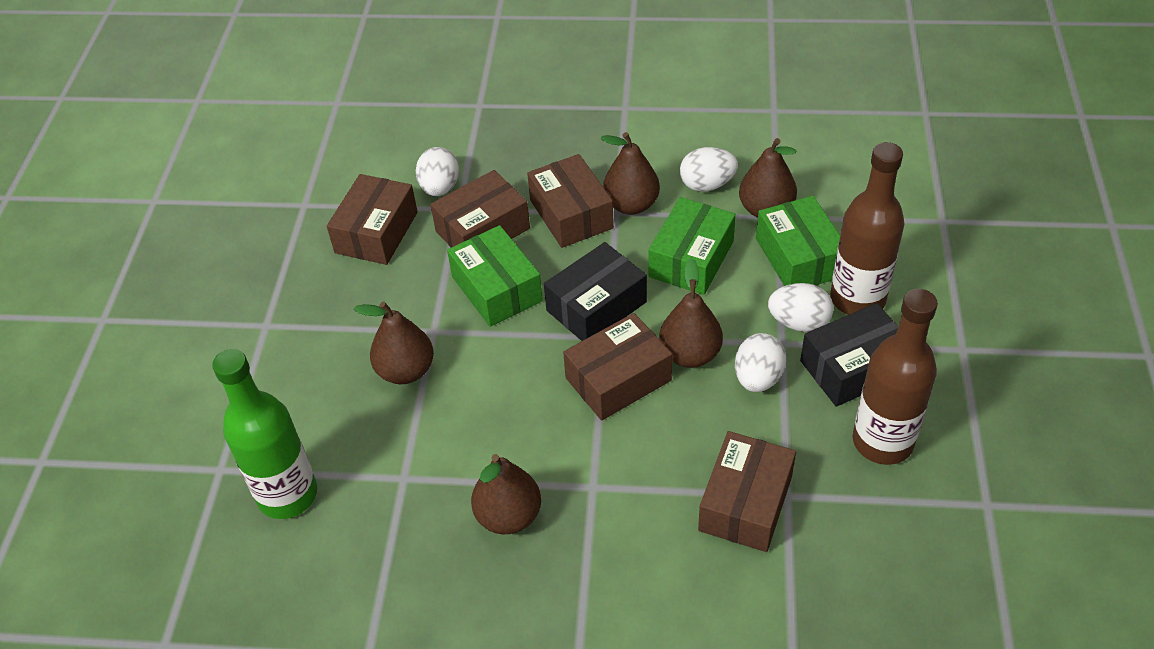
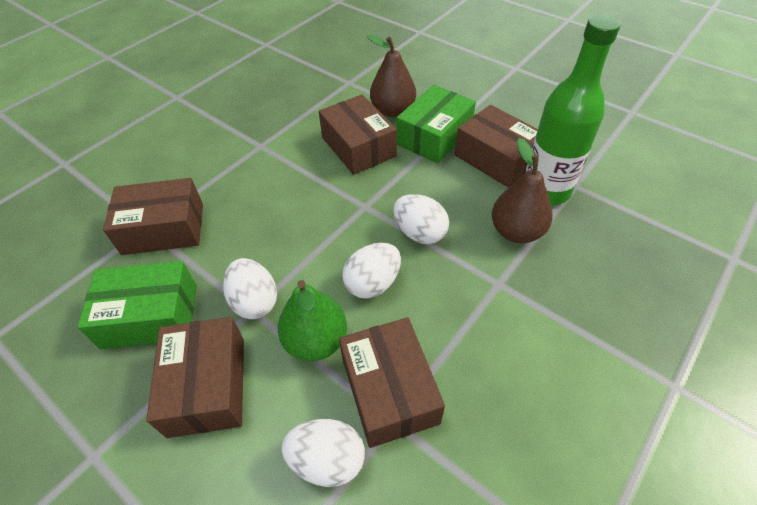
black box: [544,242,647,341] [800,303,898,407] = 2 -> none = 0
brown bottle: [830,142,904,315] [853,289,938,465] = 2 -> none = 0
brown pear: [354,301,434,384] [471,454,541,534] [600,132,660,215] [659,258,723,368] [739,138,797,218] = 5 -> [367,35,416,117] [492,138,553,243] = 2
green box: [447,225,543,327] [649,197,736,295] [756,196,840,286] = 3 -> [77,261,197,349] [397,85,476,164] = 2
green pear: none = 0 -> [278,280,347,361] = 1

